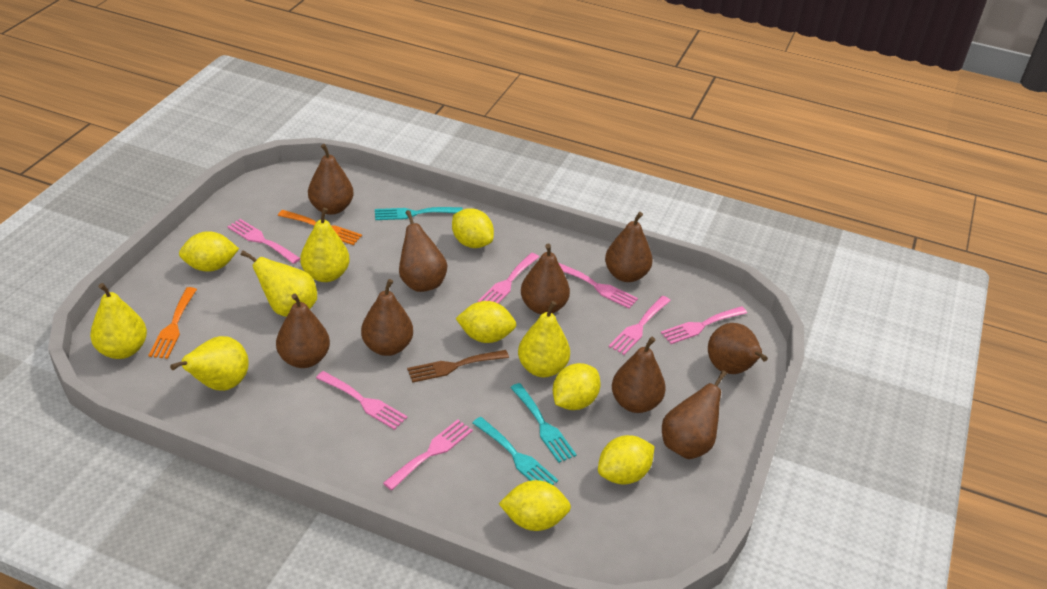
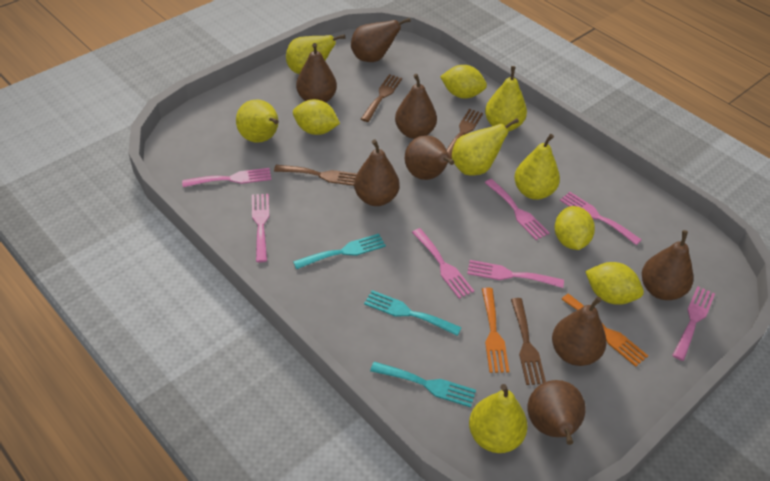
brown fork: [407,350,509,383] = 1 -> [274,165,357,186] [361,74,402,122] [447,109,483,159] [511,298,546,385] = 4
brown pear: [276,293,330,368] [308,144,354,215] [361,279,413,356] [399,210,447,292] [521,244,570,314] [605,212,652,282] [612,337,666,413] [662,370,727,459] [708,323,768,374] = 9 -> [296,43,337,102] [351,18,411,62] [354,139,400,206] [395,74,437,139] [405,135,454,180] [527,380,586,445] [552,296,607,366] [642,230,694,300] = 8
yellow lemon: [179,231,239,272] [452,208,494,248] [455,301,516,343] [499,480,571,531] [553,363,601,410] [598,435,654,485] = 6 -> [293,99,340,135] [440,65,487,98] [554,206,595,250] [585,262,644,305] = 4
yellow pear: [90,283,147,359] [170,336,249,391] [241,250,317,317] [300,208,350,282] [518,301,570,377] = 5 -> [236,99,279,143] [286,34,345,74] [452,118,519,175] [469,384,528,453] [485,66,527,131] [514,134,560,200] = 6

